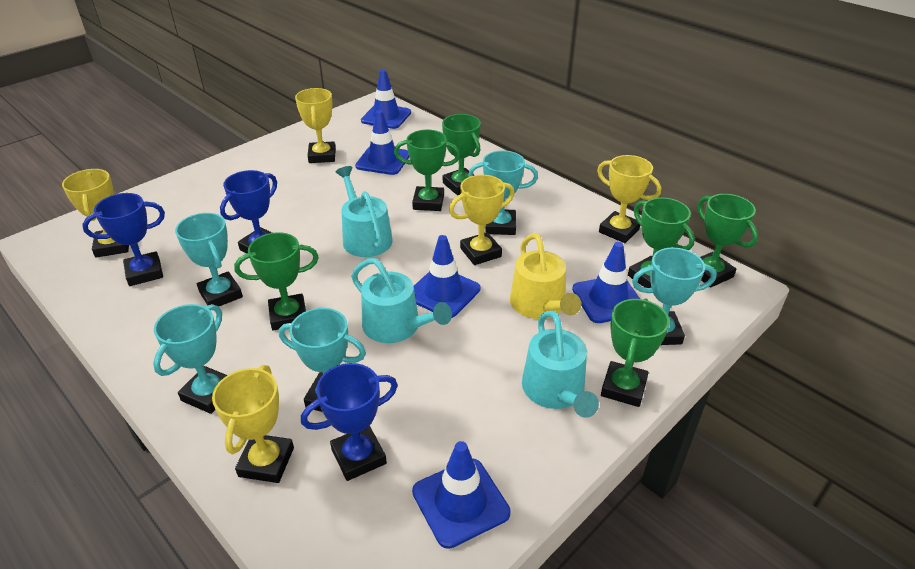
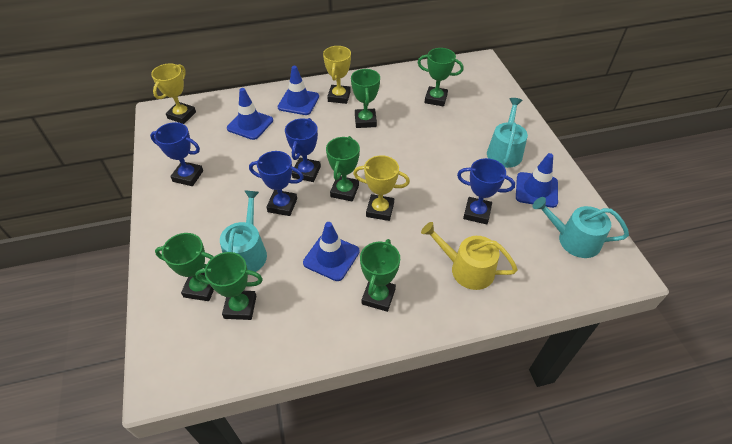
blue traffic cone: [355,110,409,175] [361,69,411,129] [412,441,511,549] [414,235,480,318] [572,242,640,323] = 5 -> [227,88,273,140] [278,66,319,115] [303,222,360,281] [516,153,558,208] = 4
blue trophy: [82,193,165,286] [220,170,277,253] [301,363,398,481] = 3 -> [150,122,203,186] [249,151,304,216] [285,118,321,182] [457,158,515,225] = 4
turquoise trophy: [153,304,227,414] [175,213,243,306] [279,308,366,412] [468,151,538,235] [632,247,717,345] = 5 -> none = 0
yellow trophy: [62,169,129,258] [212,365,294,483] [295,88,336,163] [449,175,515,265] [597,155,661,243] = 5 -> [151,63,196,124] [323,46,351,104] [353,155,410,221] = 3

